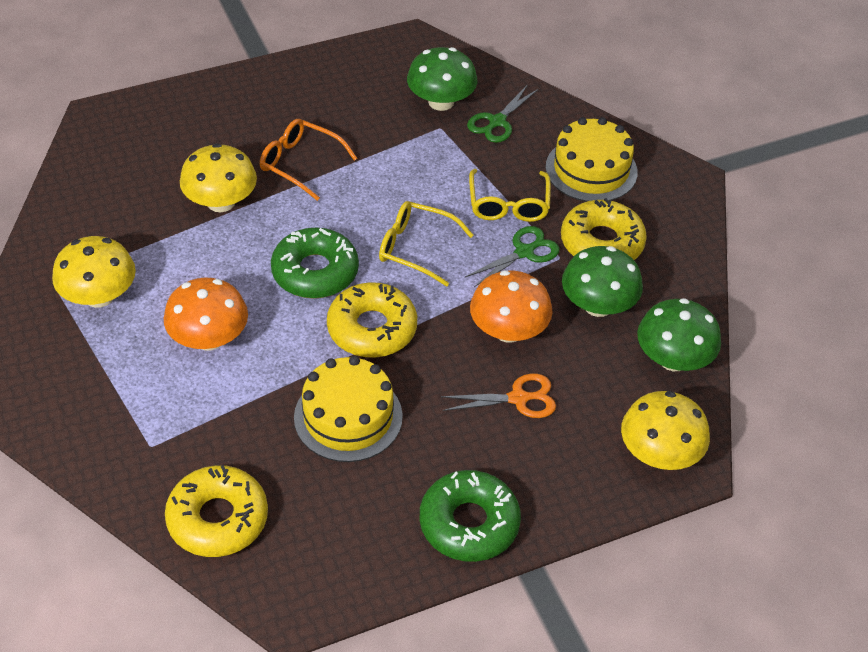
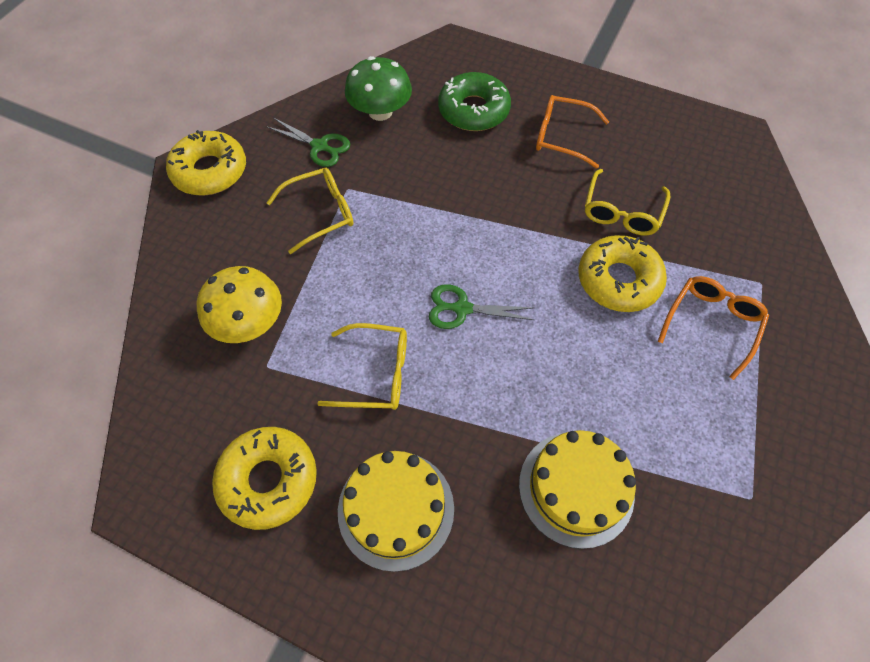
green donut: [271,228,359,299] [420,470,521,562] = 2 -> [438,72,511,131] = 1
green mushroom: [407,47,478,111] [562,246,643,317] [637,298,721,371] = 3 -> [345,56,412,121] = 1
orange glasses: [260,119,357,201] = 1 -> [536,95,609,169] [658,276,769,380] = 2
orange mushroom: [163,278,248,351] [470,270,553,343] = 2 -> none = 0
orange scissors: [441,374,556,418] = 1 -> none = 0
yellow glasses: [379,201,473,286] [469,169,551,222] = 2 -> [266,168,354,254] [317,323,407,410] [585,169,670,235] = 3
yellow mushroom: [52,236,136,308] [180,143,257,212] [621,391,710,470] = 3 -> [197,266,282,343] = 1

